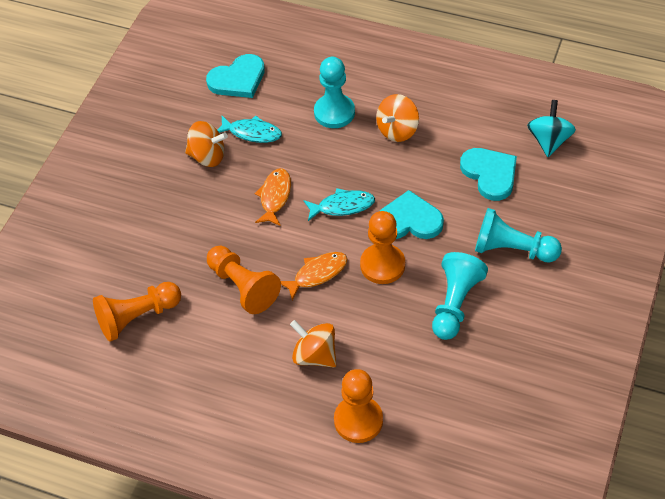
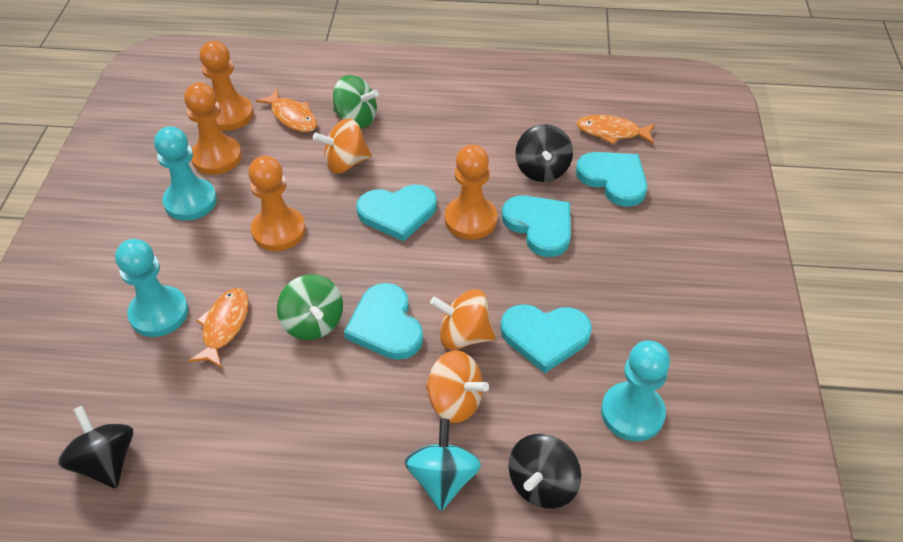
black spinning top: none = 0 -> [58,406,133,488] [508,434,581,509] [515,124,573,182] = 3
green spinning top: none = 0 -> [277,274,343,340] [333,75,379,128] = 2
orange fish: [254,168,291,226] [281,252,347,300] = 2 -> [188,288,249,368] [255,88,317,132] [576,115,655,144] = 3
turquoise fish: [217,115,282,143] [304,188,375,221] = 2 -> none = 0
turquoise heart: [206,54,265,98] [380,190,444,239] [460,148,517,201] = 3 -> [344,283,423,360] [356,185,437,242] [500,304,592,373] [502,196,571,257] [576,152,647,207] = 5

